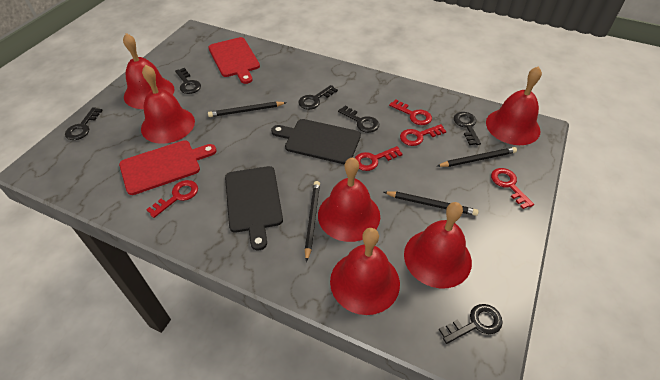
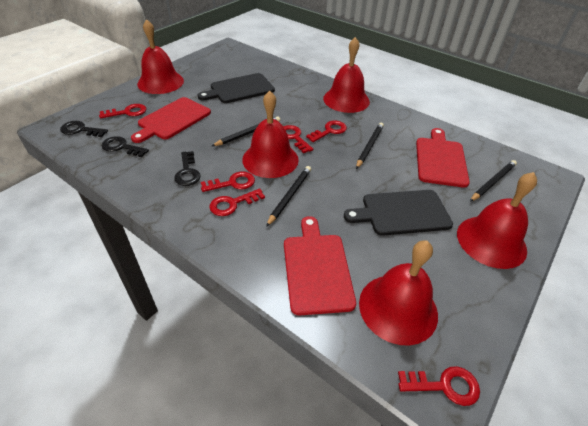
black key: [65,107,103,140] [175,68,201,94] [298,85,338,110] [338,106,379,133] [439,304,503,344] [454,112,481,145] = 6 -> [60,121,108,137] [101,136,149,157] [174,151,201,186] = 3
red bell: [123,33,174,109] [141,65,195,144] [318,157,380,242] [330,228,400,315] [404,202,472,288] [486,66,542,145] = 6 -> [137,19,184,94] [242,91,299,178] [323,37,370,113] [359,240,438,345] [457,172,537,269] = 5
red cutting board: [119,140,217,195] [209,37,260,84] = 2 -> [131,97,211,143] [284,216,356,316] [416,128,470,188] = 3
red key: [146,180,198,218] [355,146,403,171] [389,99,432,125] [400,124,446,146] [491,168,534,209] = 5 -> [99,104,146,119] [201,171,255,192] [209,188,265,216] [283,125,313,153] [306,121,347,142] [398,367,480,406] = 6

